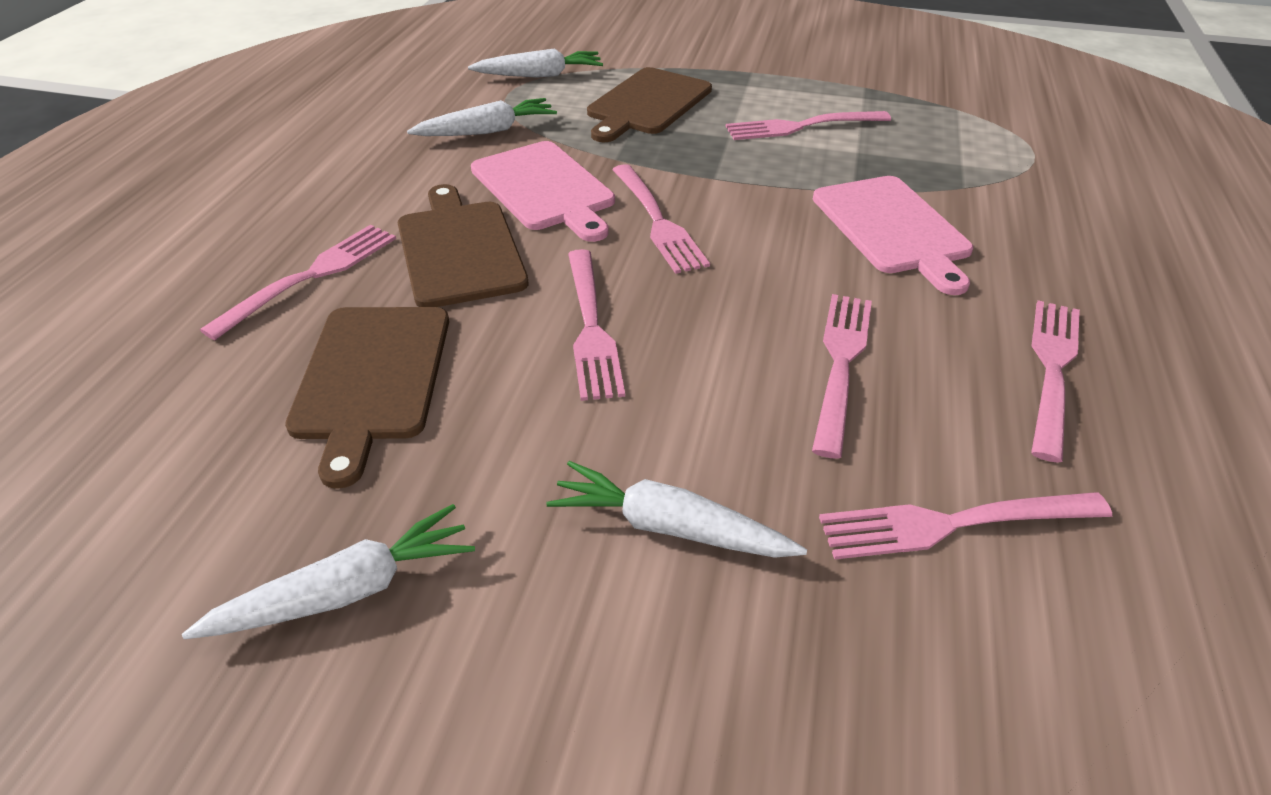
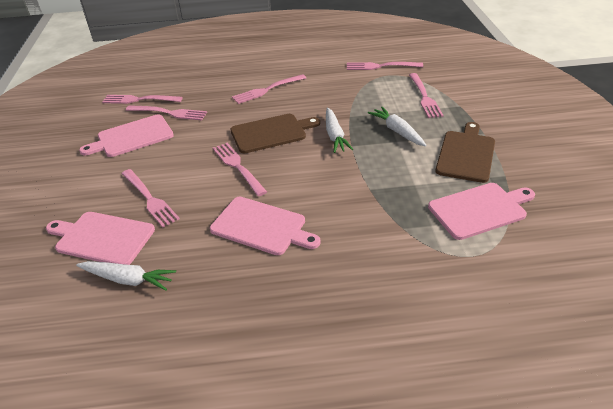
brown cutting board: [285,307,449,489] [398,184,529,307] [587,67,712,142] = 3 -> [231,114,320,153] [435,122,495,183] = 2
pink cutting board: [471,141,615,242] [813,176,973,295] = 2 -> [46,212,155,265] [79,114,174,157] [210,197,321,255] [428,183,535,240] = 4
white carrot: [182,504,475,639] [407,98,557,136] [468,48,603,78] [546,461,807,558] = 4 -> [76,261,176,291] [326,107,354,153] [368,107,427,146] = 3

